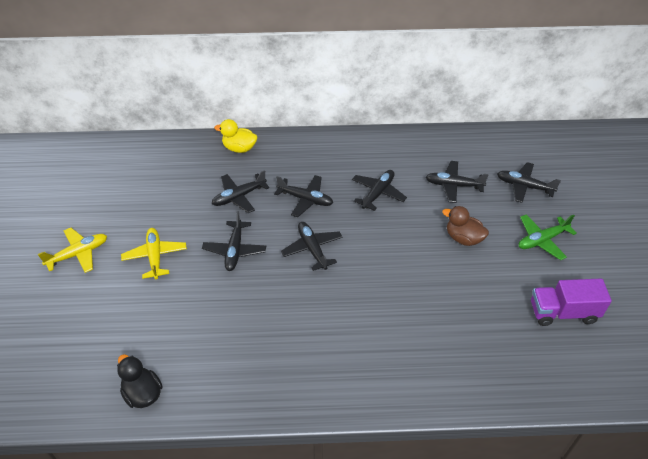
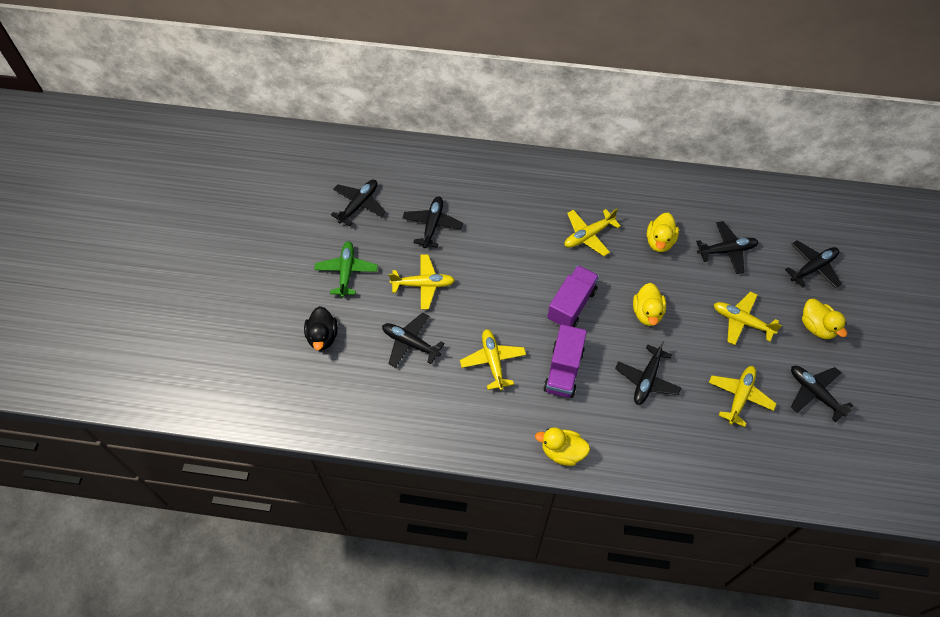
brown duck: [442,206,489,246] = 1 -> none = 0
purple truck: [531,279,612,326] = 1 -> [543,324,587,398] [547,265,599,327] = 2
yellow duck: [214,119,258,153] = 1 -> [535,427,590,466] [633,283,666,326] [647,213,679,252] [802,299,847,339] = 4
yellow plane: [38,228,107,273] [121,228,187,279] = 2 -> [389,254,455,310] [460,329,526,391] [565,209,621,256] [709,366,776,427] [714,292,782,345] = 5

